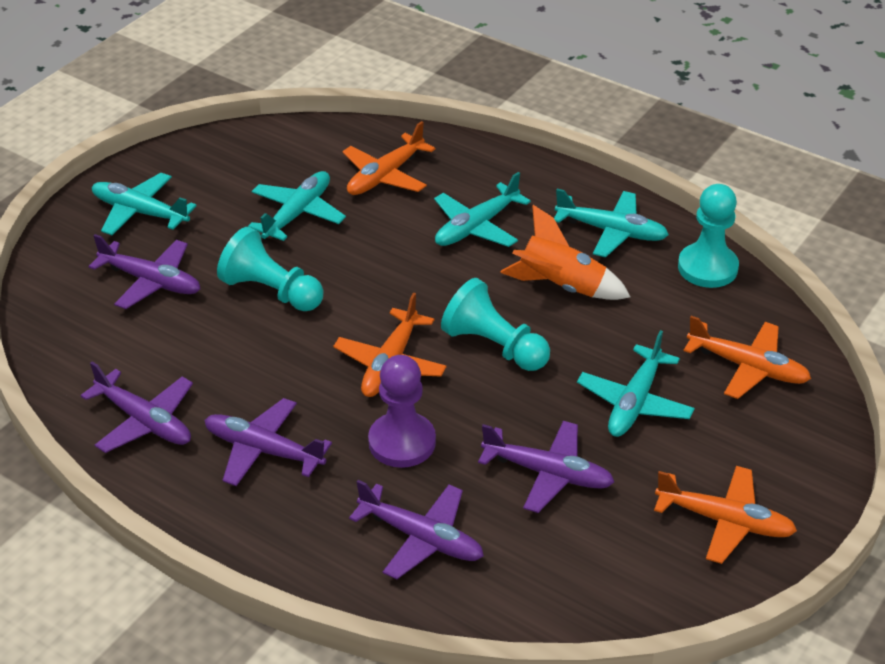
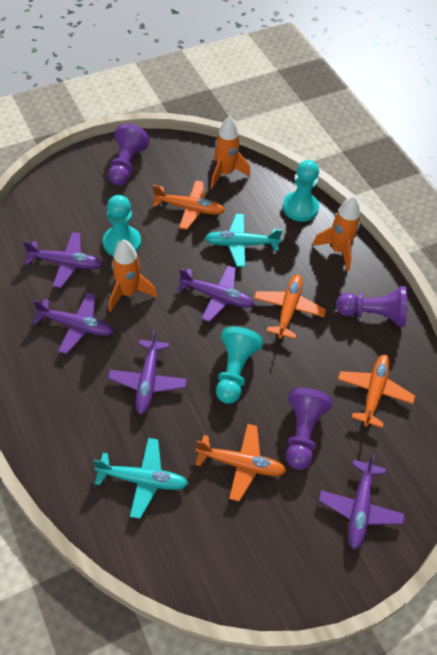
orange rocket: [500,205,630,300] = 1 -> [109,240,157,312] [210,116,250,188] [312,196,360,271] = 3
purple pawn: [368,355,436,468] = 1 -> [108,124,150,186] [286,388,333,470] [336,286,408,327] = 3
turquoise plane: [92,173,197,235] [248,171,346,241] [434,172,531,247] [554,189,669,257] [577,330,695,437] = 5 -> [93,438,188,519] [205,214,283,267] = 2

